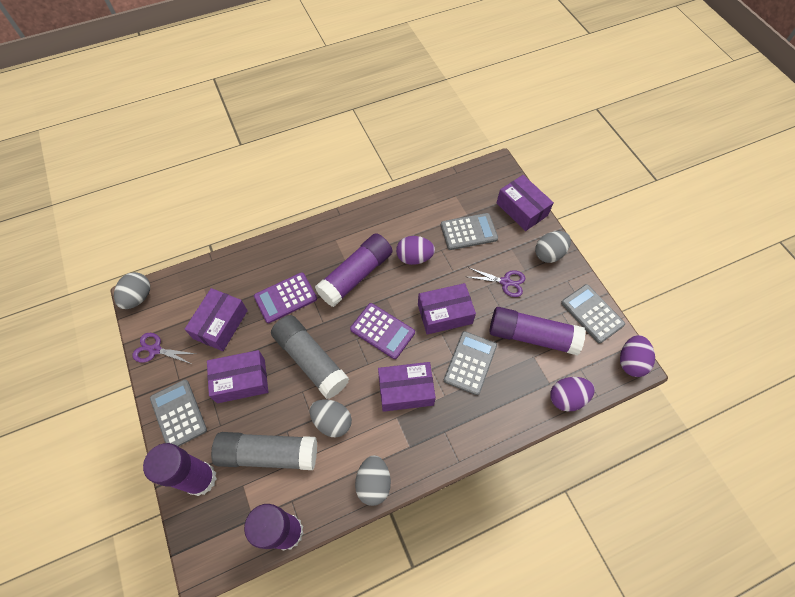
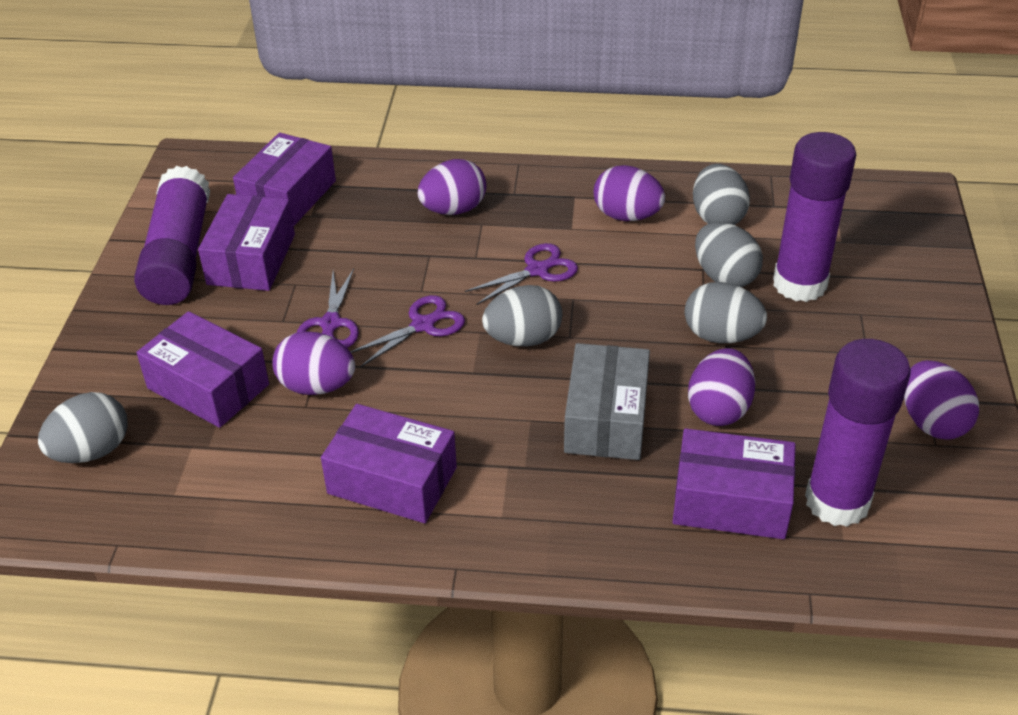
grey box: none = 0 -> [564,343,650,460] = 1
grey calculator: [150,380,207,447] [441,213,498,250] [444,331,497,395] [561,284,625,344] = 4 -> none = 0
grey egg: [114,272,150,309] [310,399,352,437] [355,455,391,506] [535,231,571,263] = 4 -> [38,392,128,463] [482,285,562,346] [685,282,767,343] [693,164,750,225] [695,222,763,287] = 5
grey glue stick: [211,432,317,470] [271,315,349,399] = 2 -> none = 0
purple calculator: [254,272,317,323] [350,303,415,359] = 2 -> none = 0
purple egg: [396,236,435,265] [550,377,595,412] [620,335,655,377] = 3 -> [273,331,355,395] [418,159,486,215] [594,165,665,221] [688,348,755,426] [904,360,979,440] = 5
purple glue stick: [143,443,217,496] [244,504,304,551] [315,233,392,307] [489,307,586,355] = 4 -> [134,166,210,305] [773,132,856,302] [805,339,911,527] = 3
purple scissors: [133,333,196,364] [468,268,525,297] = 2 -> [297,269,359,348] [350,295,465,367] [465,243,578,305] = 3

